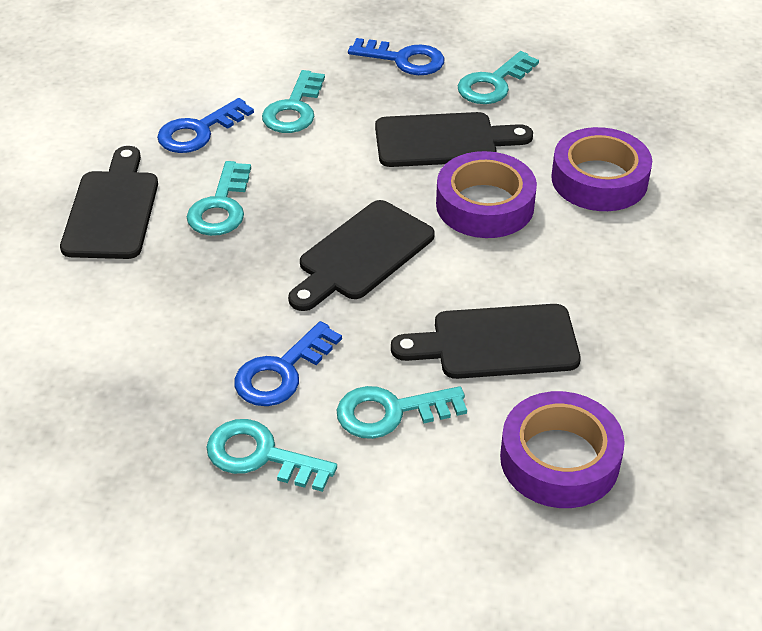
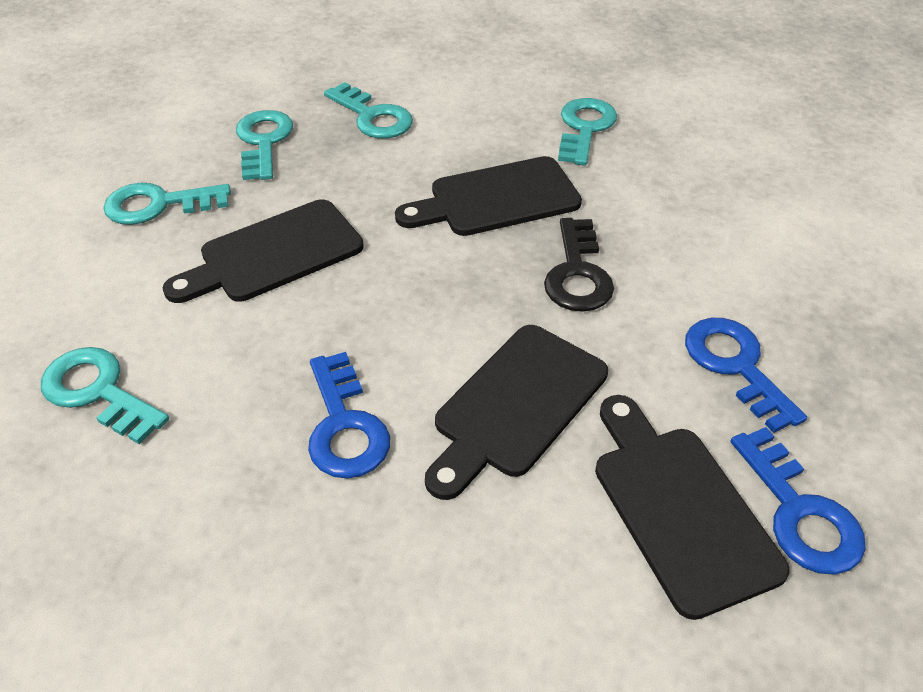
black key: none = 0 -> [544,218,614,312] = 1
purple tape: [436,151,537,238] [500,391,625,508] [551,127,652,211] = 3 -> none = 0

